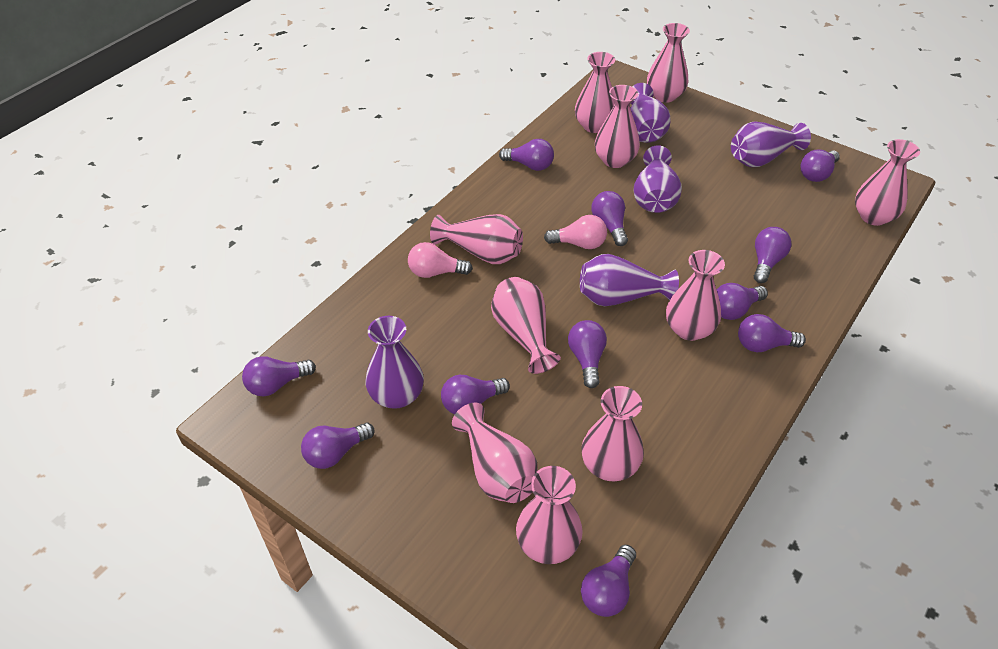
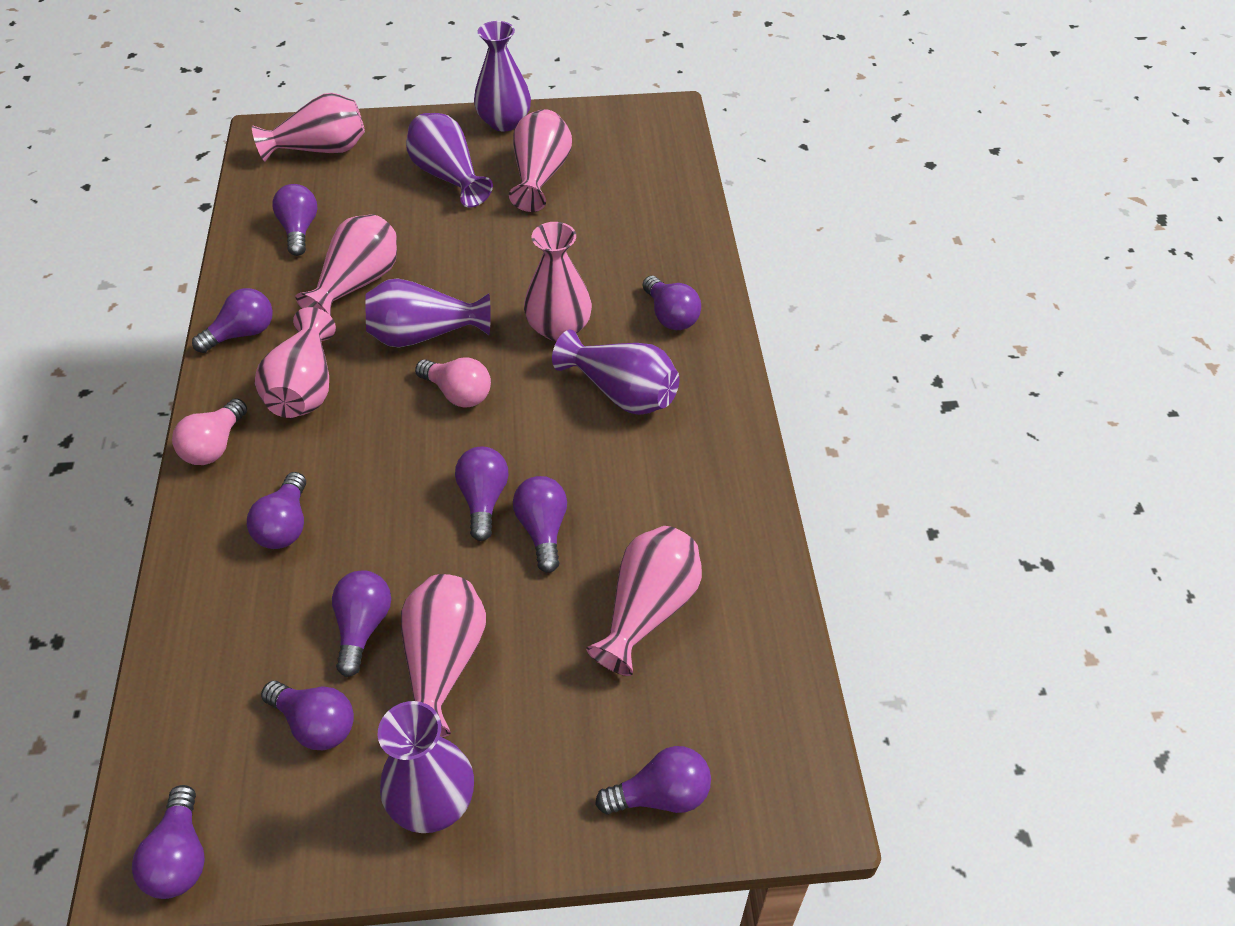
pink vase: [430,214,523,264] [452,402,538,503] [491,277,561,374] [516,466,583,564] [575,52,615,133] [582,386,644,481] [595,85,640,168] [647,23,690,103] [666,250,725,341] [855,139,920,226] = 10 -> [252,93,365,162] [255,307,336,418] [295,214,397,316] [401,574,486,737] [509,109,572,212] [524,222,592,341] [586,526,702,676] = 7
purple light bulb: [242,356,316,397] [301,423,375,469] [441,375,510,414] [499,139,554,171] [568,320,607,388] [581,545,636,617] [591,191,628,246] [716,283,768,320] [738,314,806,352] [754,227,792,283] [800,149,840,182] = 11 -> [132,785,205,899] [192,288,273,353] [247,472,306,549] [261,681,354,750] [272,184,318,256] [332,570,391,677] [455,447,508,541] [513,476,567,573] [595,746,711,815] [643,276,701,330] = 10

